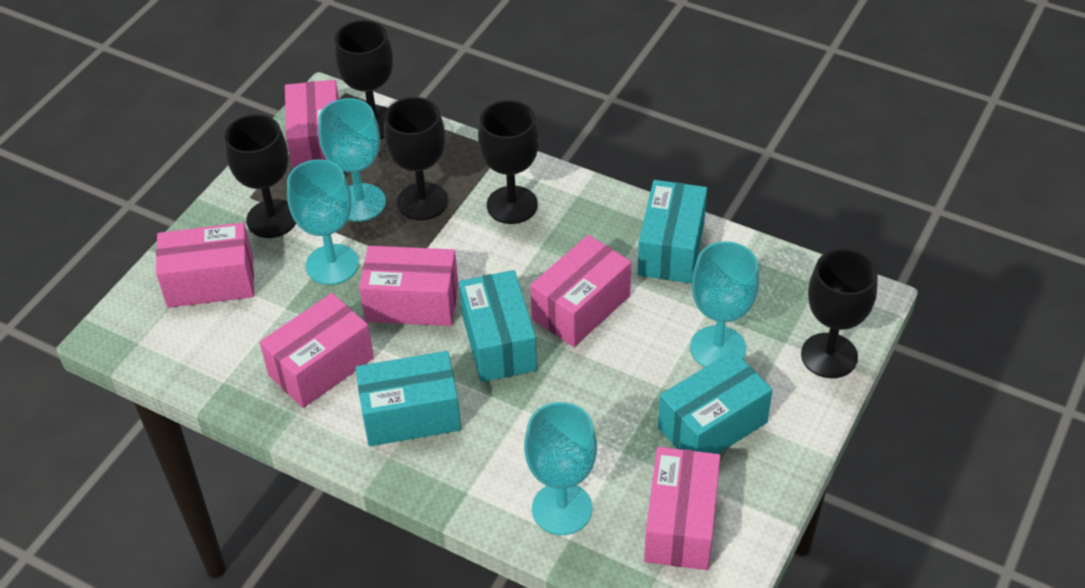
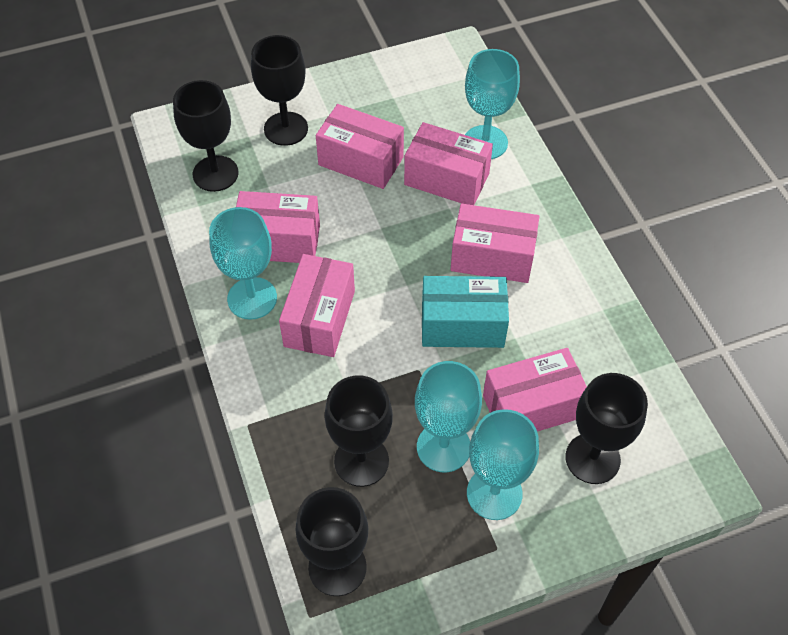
turquoise box: [356,351,461,446] [459,270,537,382] [637,180,707,283] [658,351,773,454] = 4 -> [422,276,509,348] = 1

